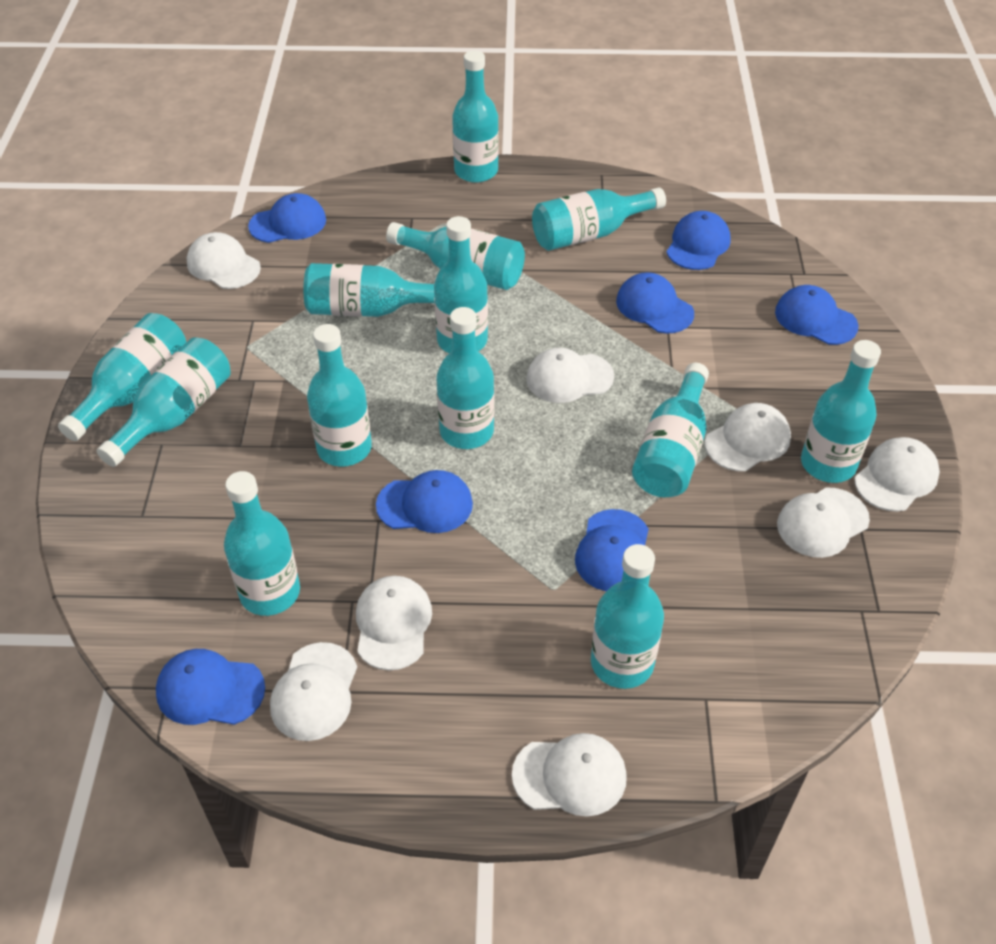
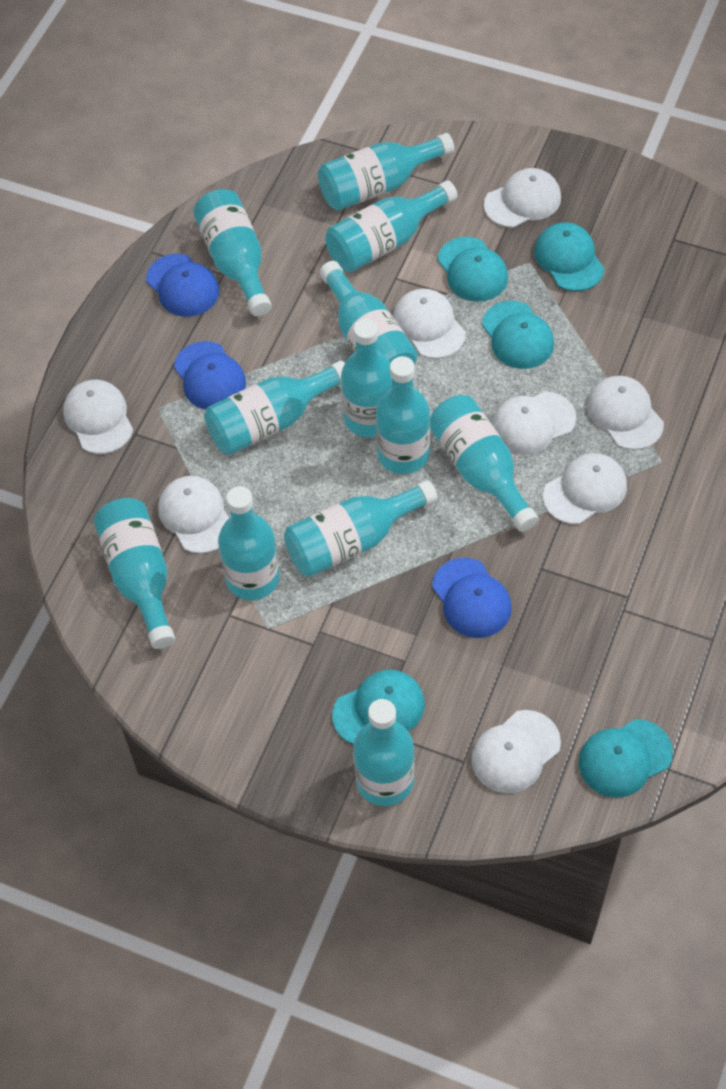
blue cap: [156,649,265,725] [248,193,326,243] [376,470,473,533] [575,509,649,591] [616,272,694,334] [666,211,731,270] [775,285,858,345] = 7 -> [146,254,219,317] [174,341,246,410] [432,558,512,638] = 3
turquoise bottle: [58,313,186,441] [97,337,231,467] [224,471,300,616] [304,263,435,317] [307,324,372,467] [386,222,525,290] [434,216,488,353] [436,307,494,449] [452,51,499,183] [532,187,666,251] [591,544,664,689] [632,363,709,497] [801,340,881,483] = 13 -> [94,498,175,649] [193,189,272,316] [204,361,345,455] [218,486,280,600] [284,480,438,577] [318,133,455,211] [319,261,417,365] [325,180,458,273] [341,319,392,437] [353,699,415,806] [376,356,430,474] [430,395,539,532] = 12
turquoise cap: none = 0 -> [332,670,425,744] [438,237,508,302] [482,301,554,369] [534,222,605,291] [579,719,673,798] = 5

